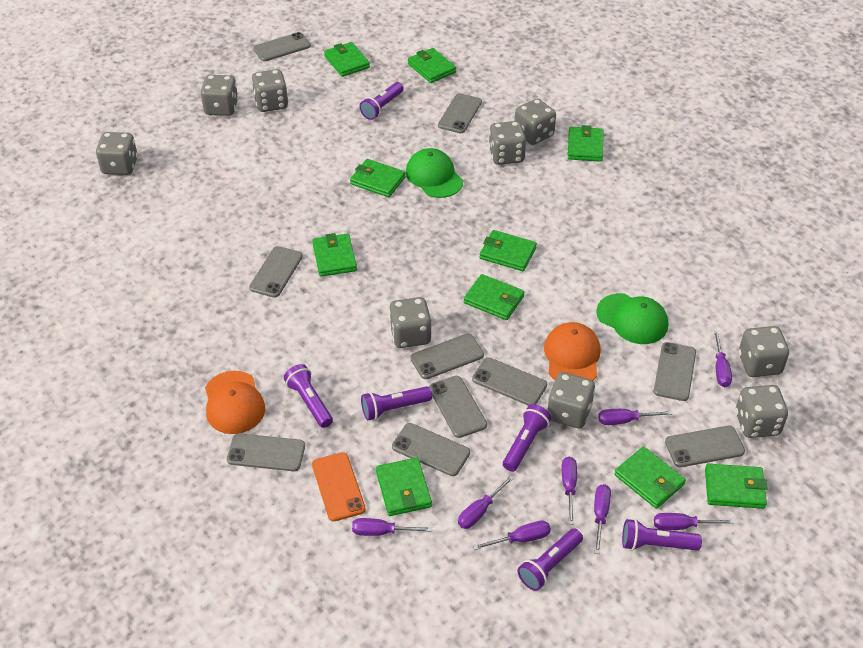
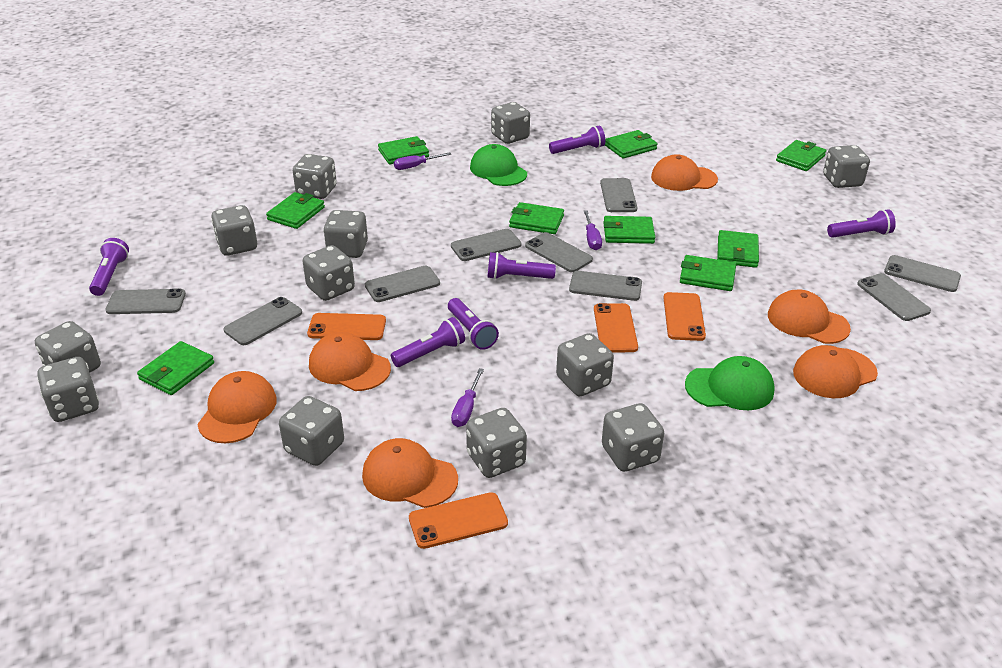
green wallet: [312,233,357,277] [324,42,370,77] [350,159,406,197] [376,458,432,516] [408,48,456,83] [464,274,524,320] [480,230,537,271] [568,125,604,162] [614,446,686,509] [705,464,768,509] = 10 -> [137,341,214,395] [266,192,325,229] [378,136,429,164] [509,202,564,234] [603,216,655,244] [605,130,658,159] [680,255,736,291] [717,230,759,268] [776,140,826,171] = 9
grey dice: [96,132,138,175] [200,75,238,116] [252,69,288,112] [389,297,431,348] [489,121,526,165] [515,99,556,145] [547,372,595,428] [736,385,788,438] [739,326,789,377] = 9 -> [35,321,101,373] [37,357,99,422] [211,205,257,256] [279,396,344,466] [293,154,337,199] [303,245,355,301] [323,210,368,258] [466,408,527,478] [491,102,530,144] [556,333,614,396] [602,403,664,472] [823,145,870,188] = 12
grey phone: [227,433,305,471] [249,246,303,298] [253,32,311,61] [392,423,470,476] [410,334,484,379] [429,376,487,438] [438,93,482,133] [472,357,547,406] [653,342,696,401] [665,426,745,467] = 10 -> [105,288,186,314] [224,297,302,345] [365,266,440,302] [451,229,522,261] [525,232,593,272] [569,271,642,301] [600,178,637,212] [857,273,931,321] [884,255,961,292] = 9
orange cap: [205,371,265,434] [544,322,601,381] = 2 -> [197,371,277,443] [309,332,391,391] [362,438,458,508] [651,154,718,191] [768,290,851,344] [793,345,878,398] = 6
orange phone: [312,452,366,521] = 1 -> [307,313,386,340] [409,492,508,549] [594,303,638,353] [664,292,706,341] = 4
purple screwdriver: [352,518,432,536] [458,475,514,529] [473,521,551,550] [562,457,577,525] [594,484,611,554] [598,409,673,425] [654,513,735,530] [714,330,732,387] = 8 -> [394,152,451,170] [451,368,484,427] [584,210,602,250] = 3

